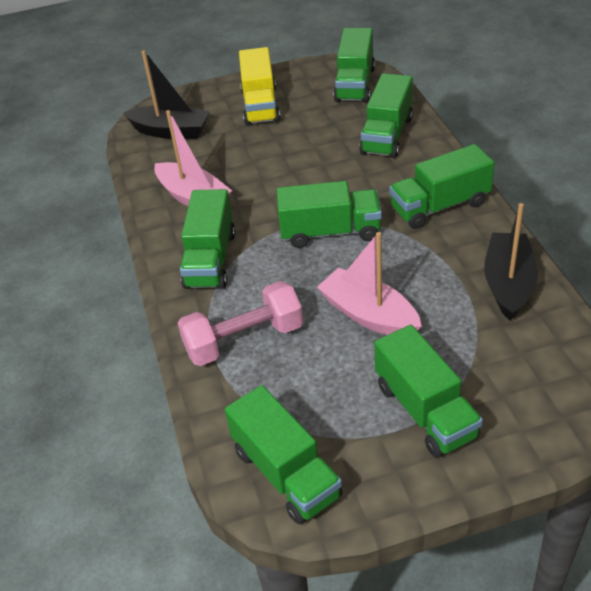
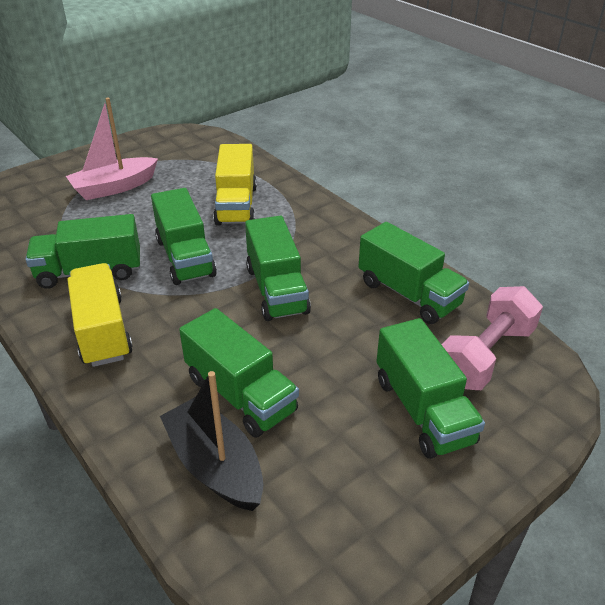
black boat: [123,50,210,139] [484,203,538,321] = 2 -> [160,371,263,511] = 1
green truck: [180,189,235,289] [225,385,342,525] [277,181,382,248] [333,28,375,103] [359,73,413,158] [374,325,483,458] [389,144,495,229] = 7 -> [26,214,140,289] [151,188,217,285] [179,308,299,438] [245,216,311,321] [358,222,469,324] [376,318,485,459] = 6
pink boat: [154,110,232,206] [317,232,422,335] = 2 -> [66,98,158,200] = 1
yellow truck: [239,47,280,126] = 1 -> [67,263,133,367] [213,144,257,226] = 2

